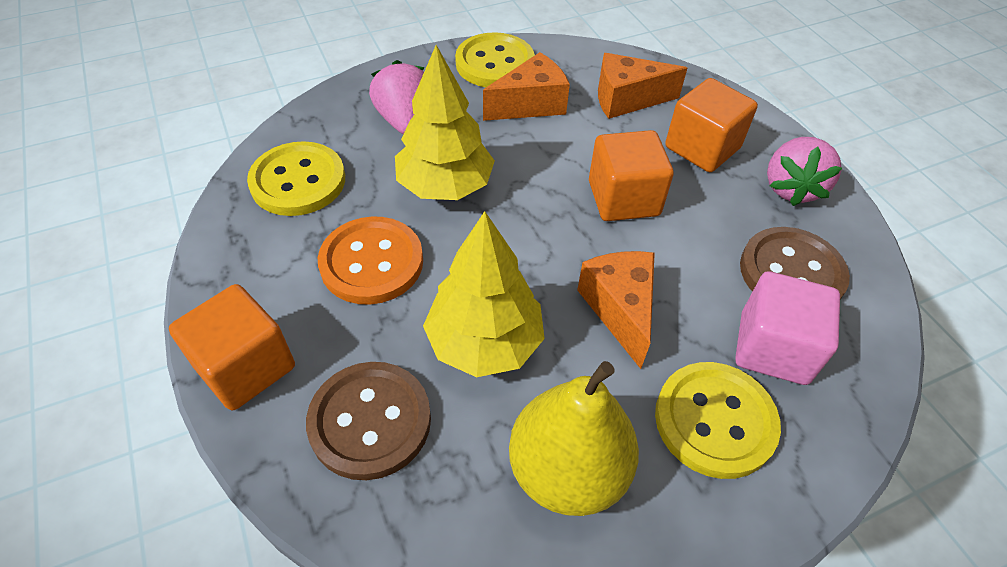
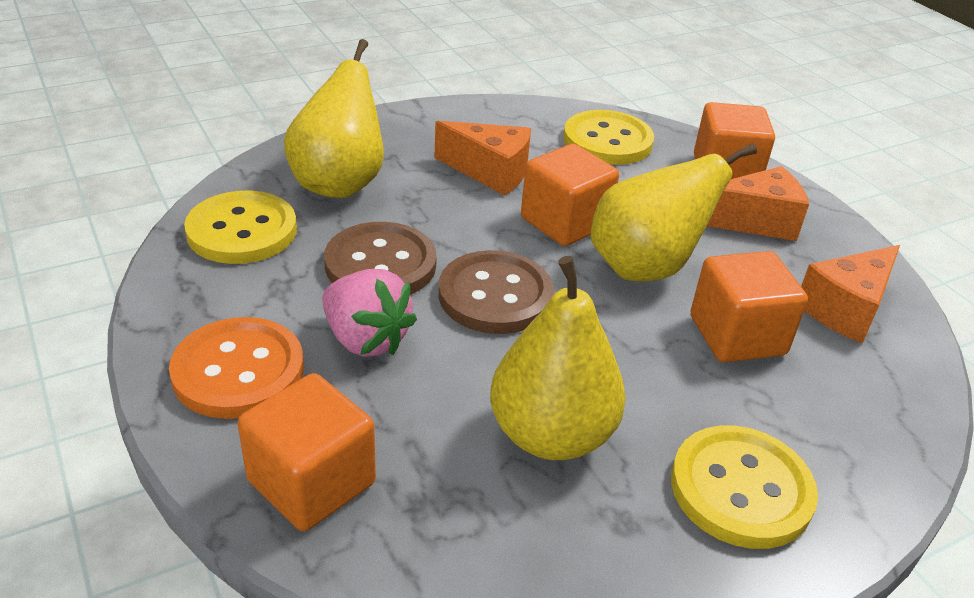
orange cube: [169,284,295,410] [589,130,674,221] [665,78,758,172] = 3 -> [238,373,376,531] [521,144,619,246] [691,251,808,362] [694,102,775,179] = 4
pink cube: [735,271,840,385] = 1 -> none = 0
pink strawberry: [369,60,425,134] [767,137,842,206] = 2 -> [322,269,417,357] = 1
yellow pear: [509,361,639,516] = 1 -> [284,39,384,198] [490,256,626,460] [591,143,757,281] = 3
yellow tree: [395,45,495,200] [423,211,545,377] = 2 -> none = 0

